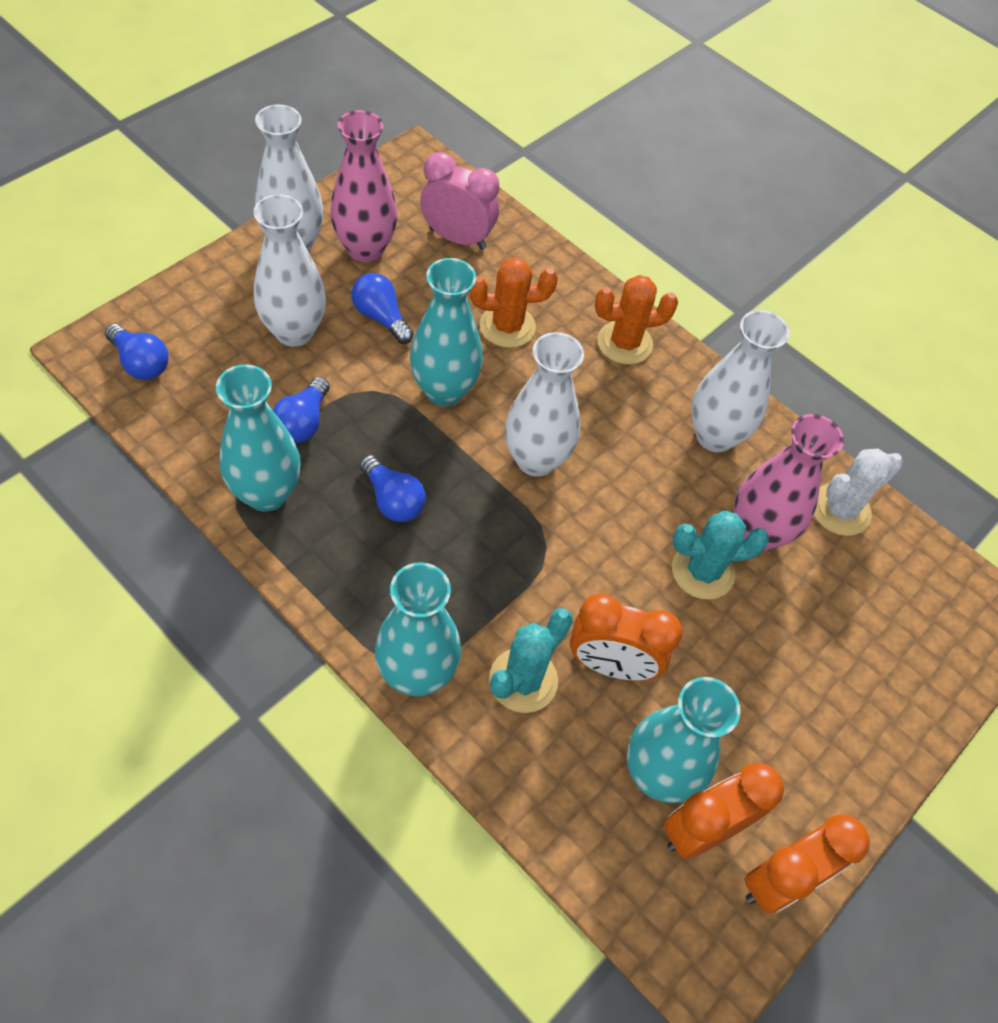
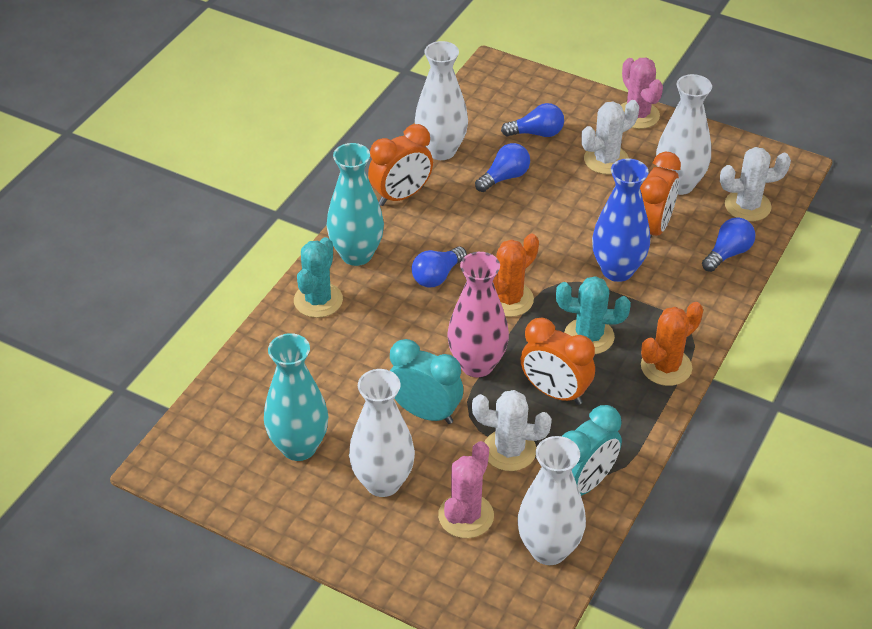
blue vase: none = 0 -> [592,159,650,282] = 1
pink cactus: none = 0 -> [438,441,494,538] [621,58,663,129] = 2
pink clock: [420,152,499,250] = 1 -> none = 0
pink vase: [330,110,398,263] [734,414,844,551] = 2 -> [447,252,509,377] = 1
turquoise clock: none = 0 -> [390,339,463,424] [562,405,622,496] = 2
turquoise vase: [216,364,301,512] [375,562,461,696] [410,258,483,406] [627,677,741,803] = 4 -> [264,333,328,461] [326,143,384,266] = 2
white cactus: [814,449,903,536] = 1 -> [472,390,552,471] [581,100,639,174] [720,147,791,221] = 3

